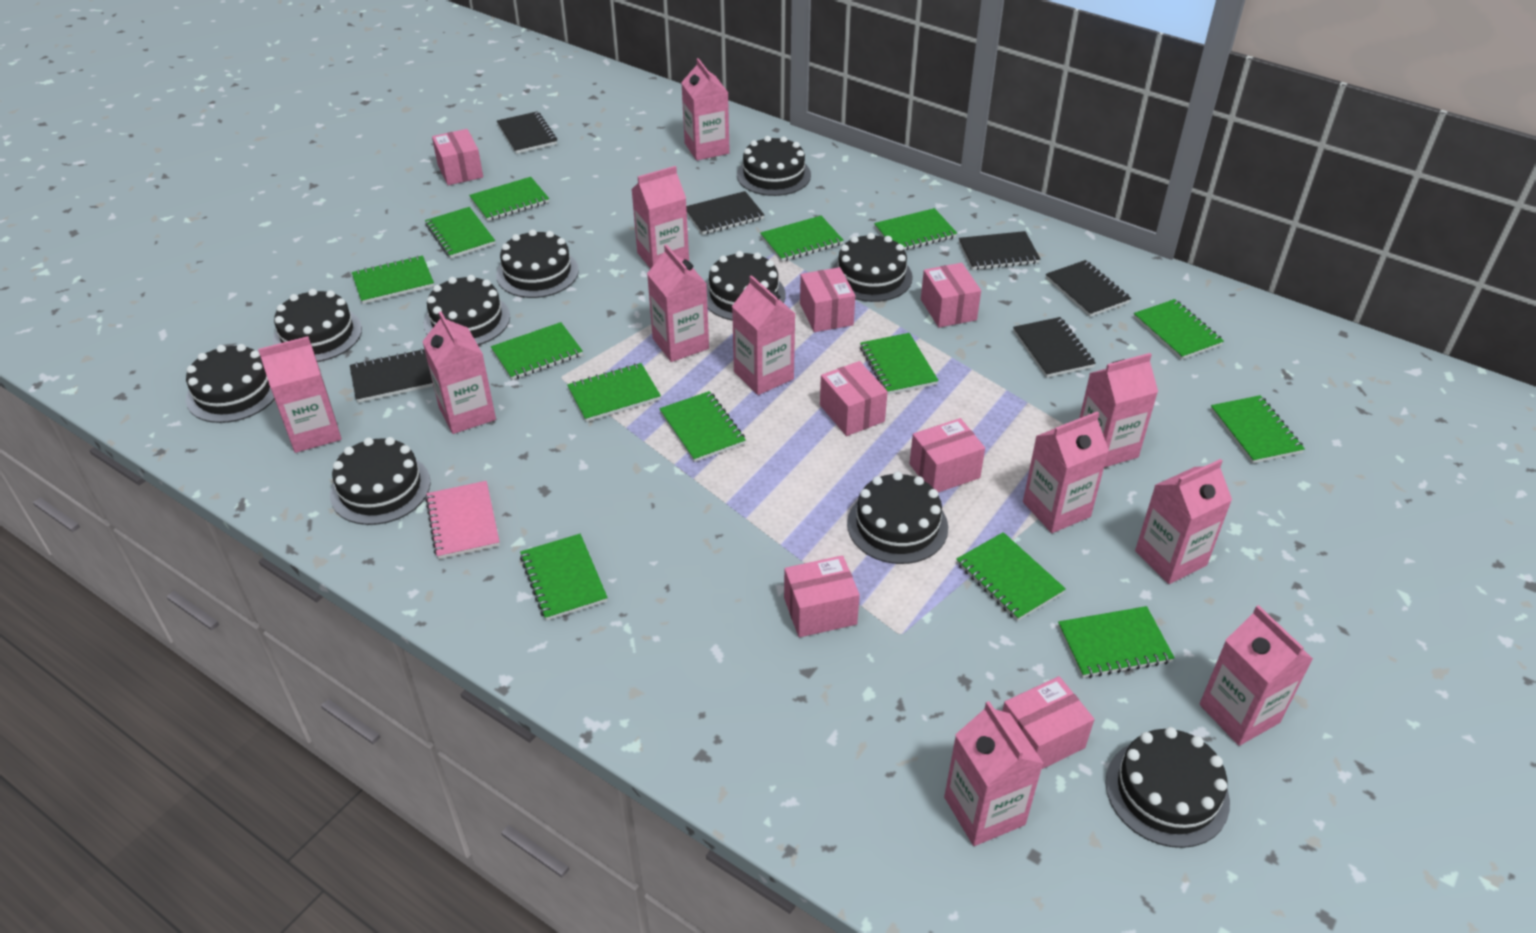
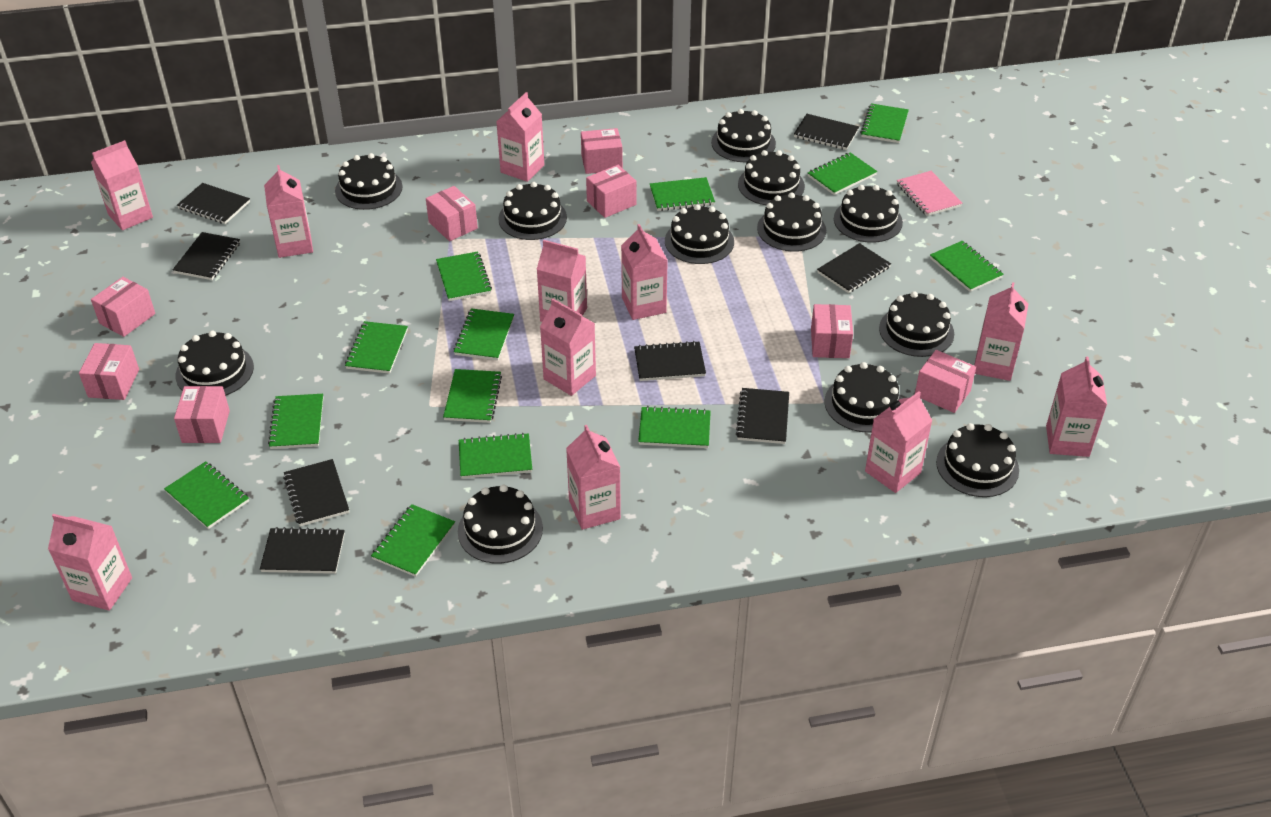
black cake: [186,344,275,423] [273,289,362,362] [330,437,431,525] [424,275,510,345] [496,229,579,298] [707,251,786,320] [737,136,811,196] [832,233,913,302] [847,472,948,564] [1106,727,1230,848] = 10 -> [175,331,254,396] [335,153,403,210] [458,485,543,563] [498,182,567,240] [665,204,734,264] [711,109,776,162] [738,150,805,205] [757,193,826,252] [825,362,902,433] [834,185,903,243] [879,291,954,357] [936,423,1019,497] = 12
black notebook: [350,349,433,403] [497,111,557,154] [686,191,764,235] [959,231,1040,270] [1013,317,1096,378] [1046,260,1131,317] = 6 -> [173,232,240,280] [177,183,250,224] [260,527,345,574] [283,459,349,526] [634,341,706,381] [736,388,789,444] [794,114,859,150] [817,243,891,293] = 8
green notebook: [352,256,434,304] [425,207,495,258] [469,177,549,221] [491,322,583,380] [520,534,608,621] [567,363,661,422] [659,391,746,462] [760,216,844,262] [860,333,939,395] [874,208,957,250] [956,532,1066,621] [1058,606,1175,678] [1134,299,1224,360] [1210,395,1305,463] = 14 -> [164,461,249,529] [268,394,323,449] [345,321,408,374] [371,504,455,577] [436,251,492,301] [443,369,502,423] [454,308,514,360] [459,433,532,479] [638,406,711,448] [650,177,715,211] [808,152,877,195] [860,103,909,143] [930,241,1004,292] = 13
pink box: [432,129,483,185] [784,555,860,637] [800,267,855,332] [820,361,888,436] [909,418,985,493] [921,263,981,328] [1002,676,1094,770] = 7 -> [79,343,139,400] [91,277,155,337] [174,386,230,443] [426,186,478,241] [581,128,623,174] [586,165,637,218] [811,304,853,358] [915,350,976,413] = 8

